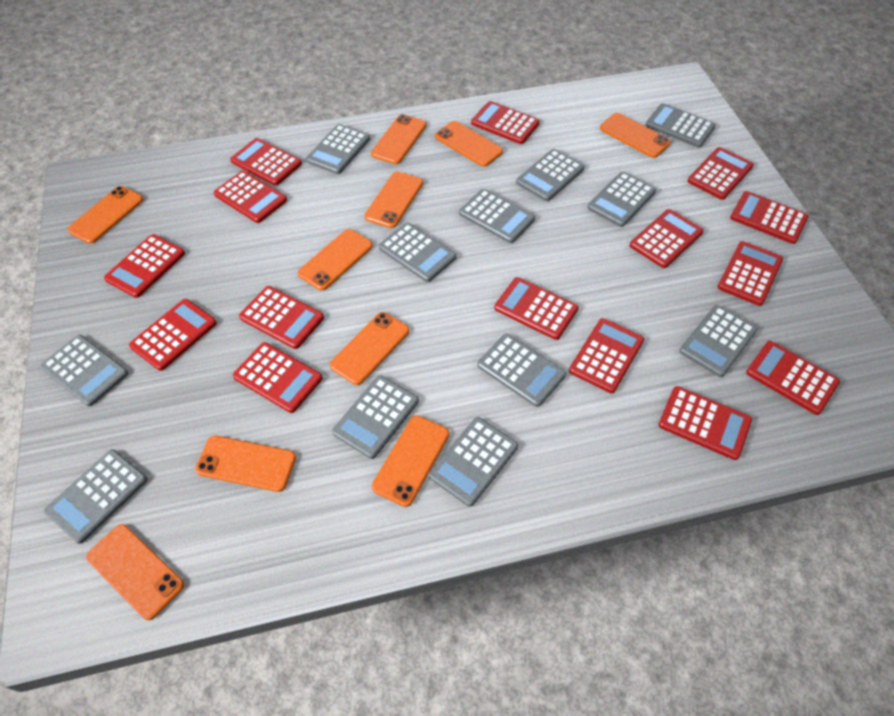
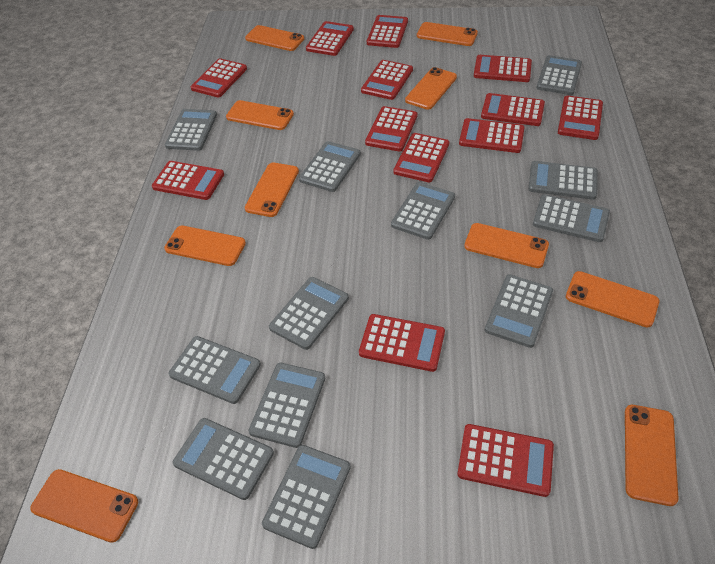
red calculator: [104,234,185,298] [129,299,217,371] [214,171,287,223] [230,138,302,186] [233,342,323,413] [239,286,324,349] [471,101,540,144] [494,277,579,340] [569,318,644,393] [630,209,704,268] [658,386,752,460] [688,147,754,200] [717,241,783,306] [730,191,808,244] [746,341,840,415] = 15 -> [152,161,224,200] [191,58,247,98] [306,21,354,56] [359,314,445,372] [361,60,413,100] [365,106,418,152] [367,15,408,48] [393,133,449,182] [457,424,554,497] [459,118,525,153] [474,55,532,82] [481,93,545,126] [558,95,603,140] = 13

